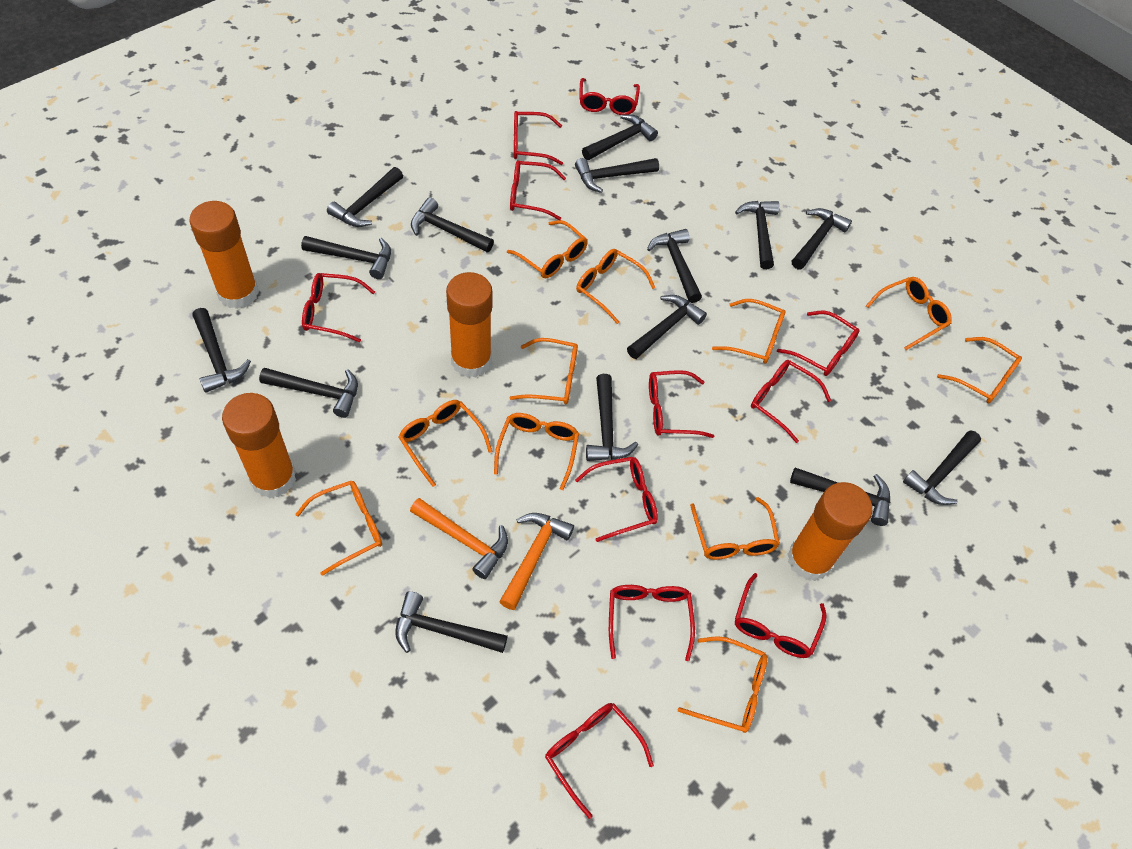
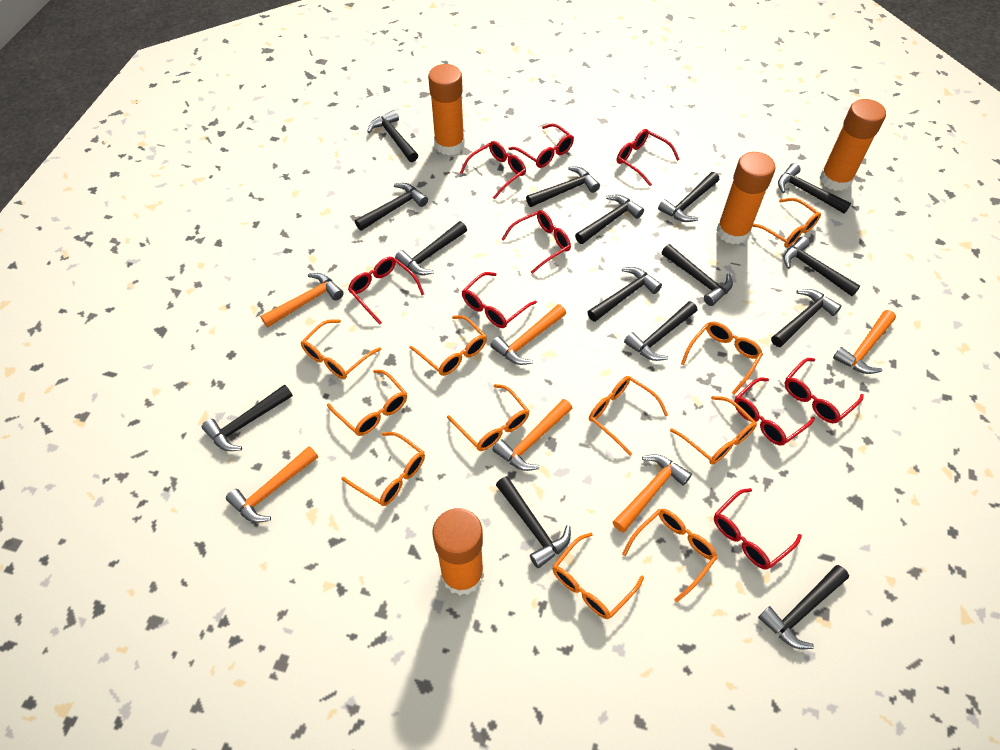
orange hammer: [410,498,508,579] [499,513,574,610] = 2 -> [226,446,318,523] [260,273,344,327] [490,304,566,365] [493,399,573,471] [613,454,692,533] [833,310,896,374] = 6
red glasses: [302,273,375,342] [510,160,566,220] [514,111,563,165] [545,703,654,819] [575,457,658,542] [579,78,640,115] [609,585,695,661] [649,370,714,438] [735,573,827,658] [751,360,831,443] [777,310,860,376] = 11 -> [348,257,424,325] [460,141,526,199] [462,272,537,328] [502,210,571,274] [508,124,574,168] [617,129,680,186] [714,488,802,570] [734,377,815,446] [784,358,864,423] = 9

